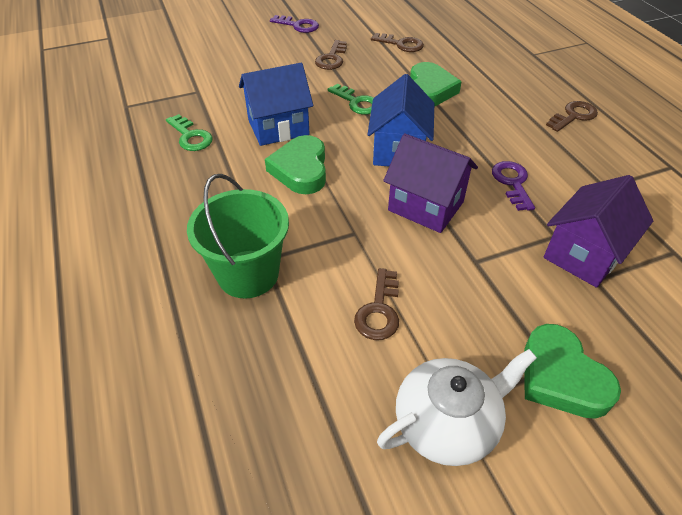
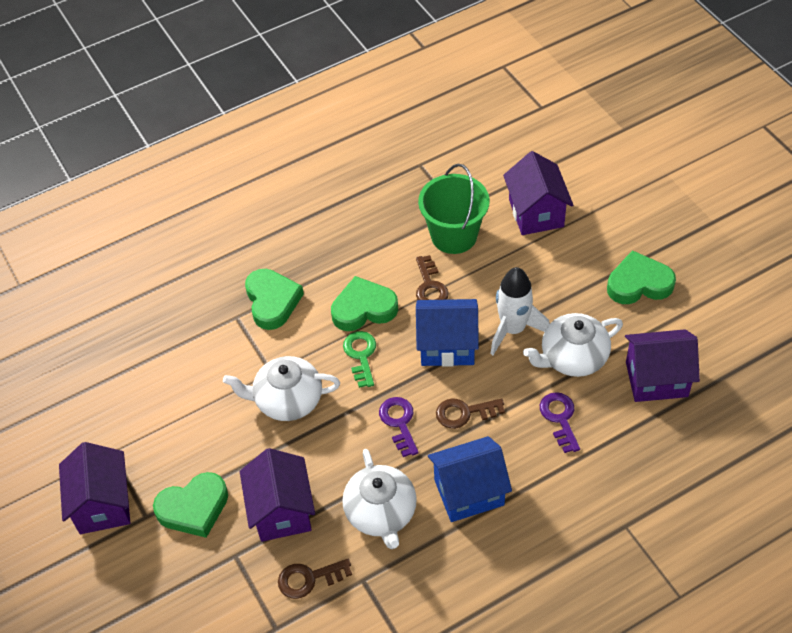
brown key: [315,40,347,70] [354,268,399,340] [371,33,424,52] [546,101,598,132] = 4 -> [278,559,352,599] [416,255,449,300] [436,398,505,429] = 3
green heart: [265,135,326,194] [410,62,462,106] [524,324,621,419] = 3 -> [153,472,228,538] [245,269,304,330] [331,276,398,331] [607,250,676,304] = 4
green key: [166,114,213,151] [327,84,374,115] = 2 -> [343,331,376,388] = 1
purple house: [383,133,478,233] [543,175,653,288] = 2 -> [59,442,130,534] [240,448,315,542] [503,151,573,235] [625,329,700,402] = 4
white rocket: none = 0 -> [490,267,550,355] = 1
white teapot: [377,349,537,466] = 1 -> [223,356,340,421] [342,449,417,549] [523,313,623,377] = 3

